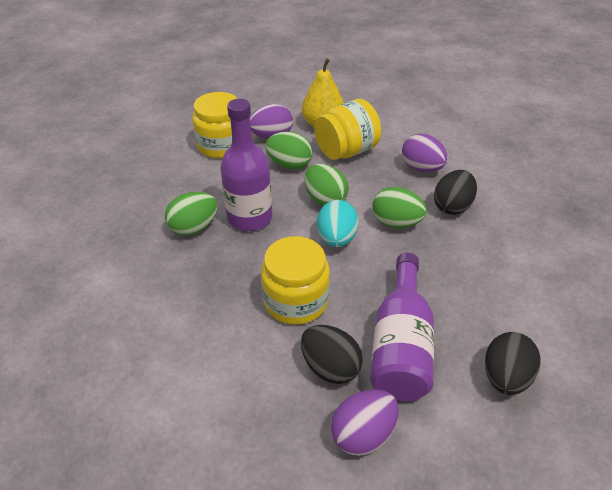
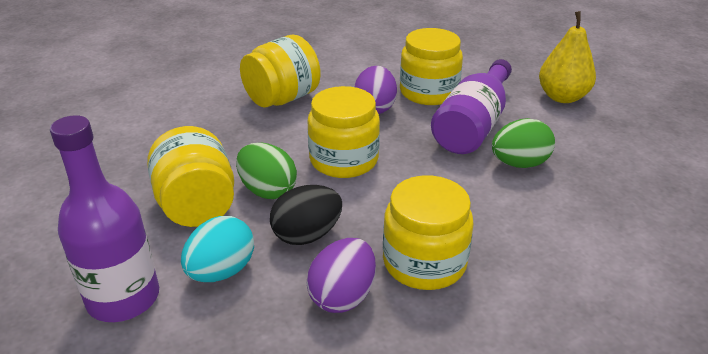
black egg: [301,325,363,384] [434,170,477,215] [485,332,541,395] = 3 -> [270,185,342,245] = 1
green egg: [165,192,218,235] [265,132,313,170] [304,164,349,206] [372,187,427,228] = 4 -> [236,143,297,199] [492,118,555,168] = 2
purple egg: [250,104,293,139] [330,389,399,456] [402,134,448,172] = 3 -> [307,238,376,313] [354,66,397,114] = 2
yellow jar: [192,92,238,158] [261,236,330,325] [315,99,381,160] = 3 -> [147,126,234,227] [240,35,321,108] [308,86,380,178] [383,175,474,290] [400,28,463,105] = 5

